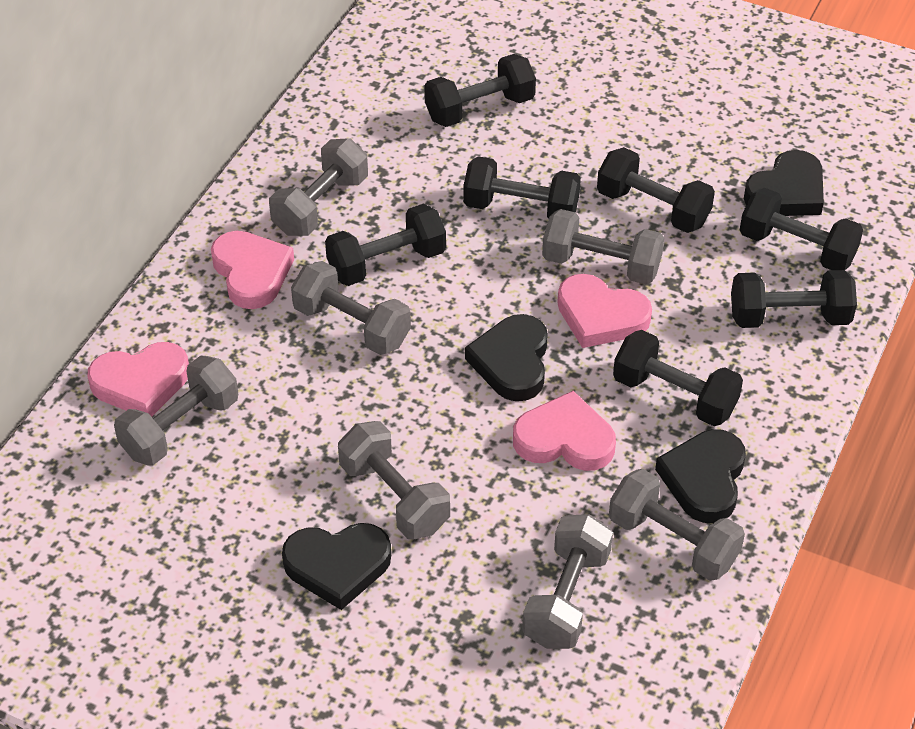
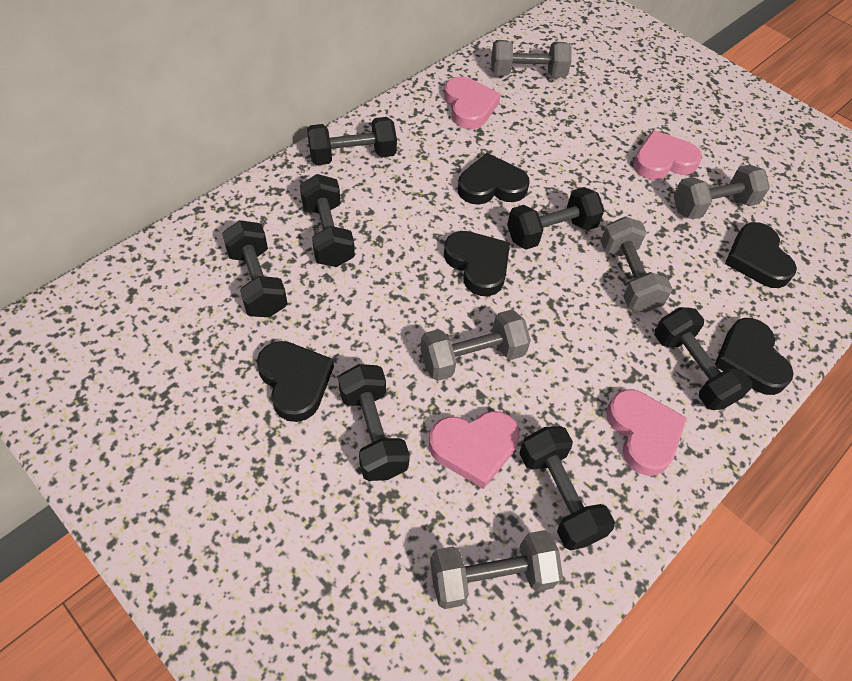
black heart: [282,523,391,610] [465,314,548,401] [655,429,746,523] [744,150,824,216] = 4 -> [257,341,334,422] [444,231,510,296] [458,153,530,205] [715,318,794,395] [725,222,797,288] = 5
grey dumbbell: [114,355,238,465] [269,138,368,236] [291,261,411,355] [338,421,450,539] [522,514,613,649] [542,209,664,284] [609,469,745,581] = 7 -> [420,310,531,381] [430,530,563,609] [491,40,572,77] [601,216,672,313] [673,165,770,220] = 5

